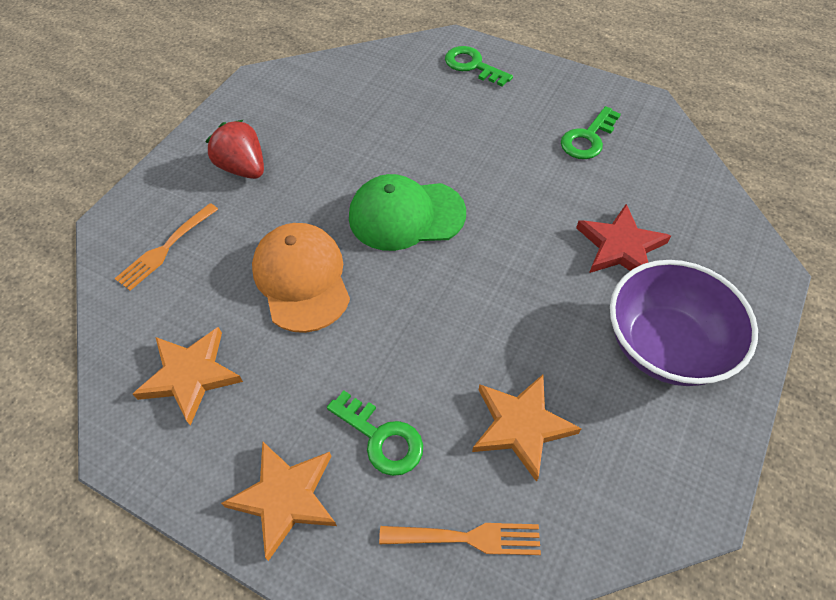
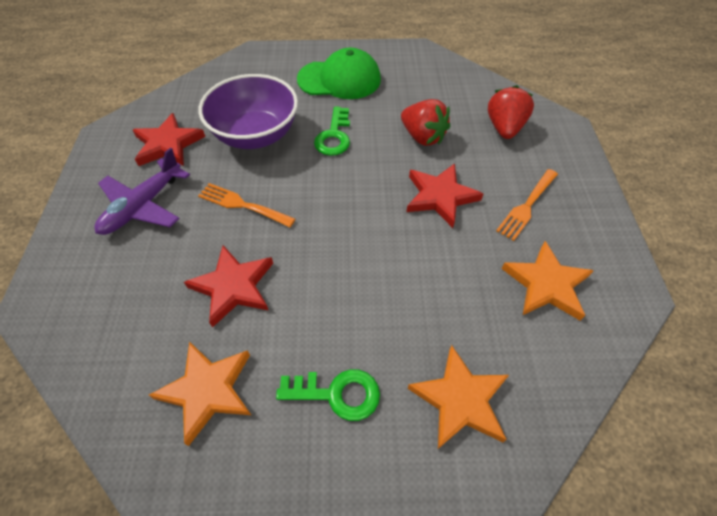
green key: [327,391,423,476] [445,46,513,87] [561,106,621,159] = 3 -> [276,369,380,421] [314,106,350,156] = 2
orange cap: [252,223,350,333] = 1 -> none = 0
purple plane: none = 0 -> [95,148,190,235] = 1
red star: [576,204,671,273] = 1 -> [133,113,205,166] [184,245,273,328] [406,163,483,228] = 3
red strawberry: [206,120,264,179] = 1 -> [401,99,450,146] [488,85,534,139] = 2

